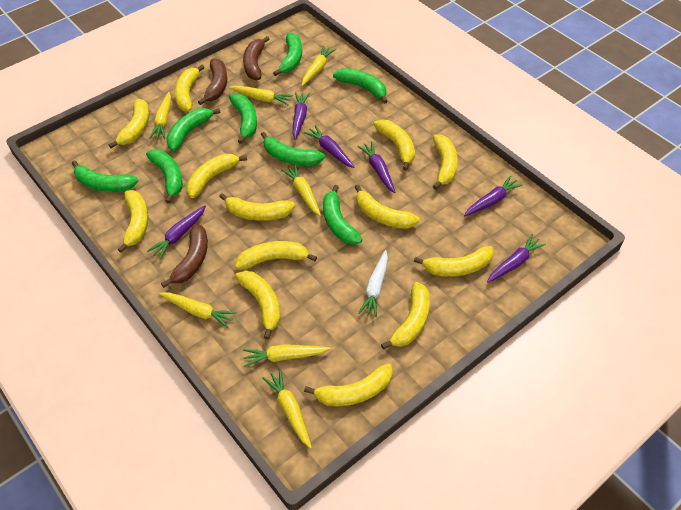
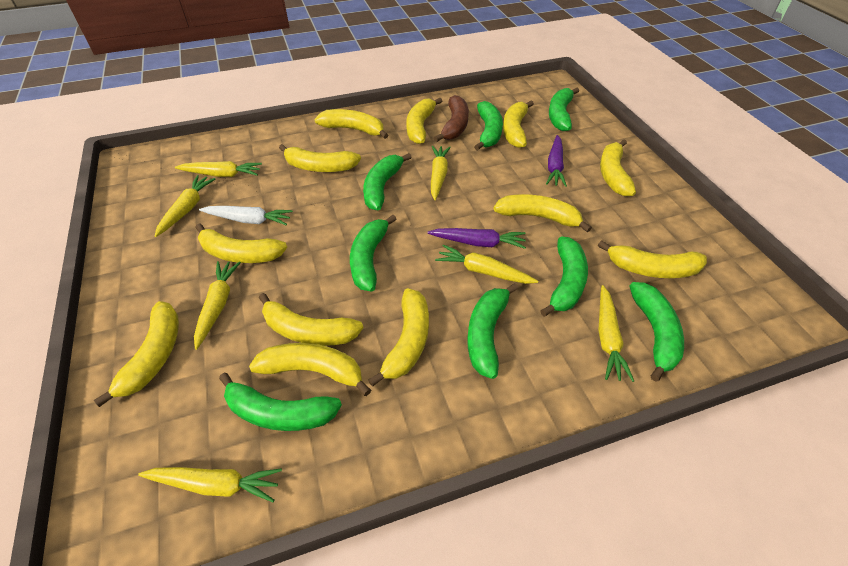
brown banana: [161,224,208,288] [198,58,227,105] [243,36,269,80] = 3 -> [434,95,469,142] = 1
purple carrot: [147,205,206,259] [293,92,310,140] [304,125,355,168] [358,142,395,193] [464,176,523,216] [487,234,546,283] = 6 -> [427,228,526,249] [546,135,567,187] = 2
yellow banana: [108,99,149,148] [118,190,148,253] [174,65,205,112] [186,154,247,198] [219,193,295,221] [235,241,317,270] [235,271,280,340] [304,364,393,406] [355,185,420,229] [373,120,415,170] [381,282,430,349] [414,246,494,277] [433,134,458,190] = 13 -> [94,301,179,407] [195,223,287,263] [249,343,371,396] [259,293,363,346] [279,144,361,172] [314,109,389,139] [368,288,429,387] [406,98,442,144] [494,194,592,232] [503,101,534,148] [598,240,707,278] [600,140,636,196] = 12

